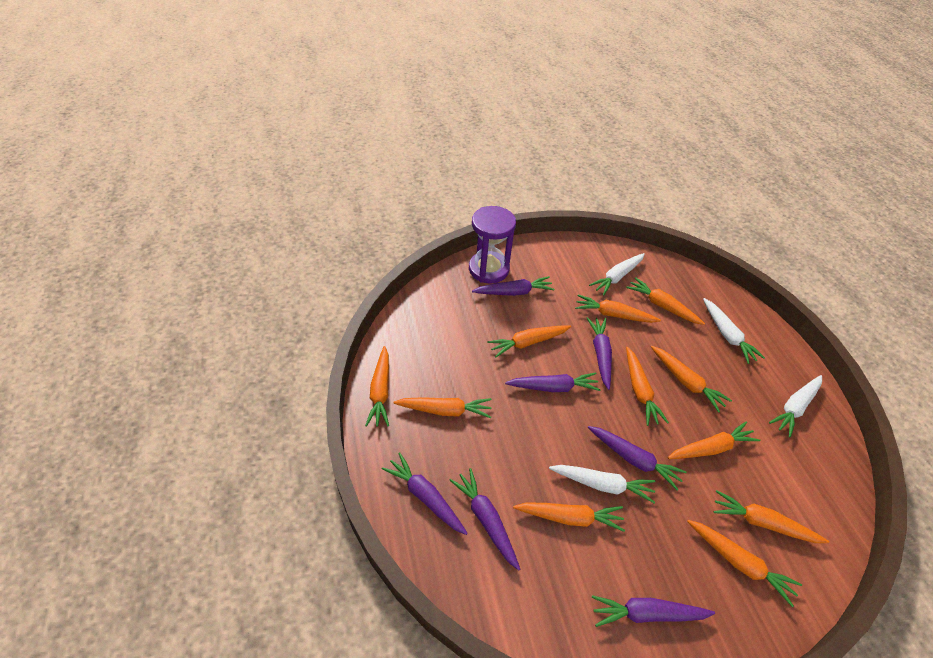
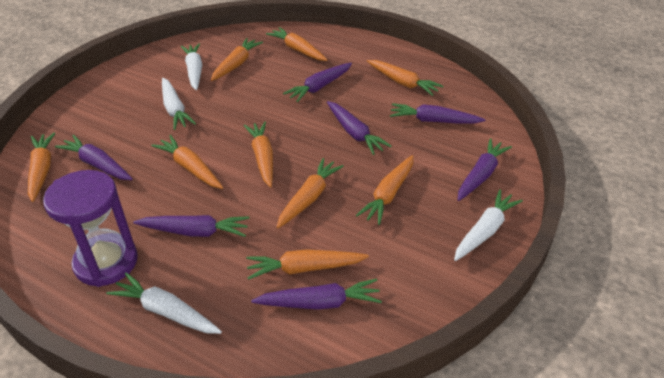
orange carrot: [365,346,389,427] [394,397,492,418] [487,325,571,357] [513,502,625,532] [575,295,661,323] [626,277,705,325] [626,347,669,426] [651,346,732,413] [668,422,761,459] [687,520,802,607] [714,490,829,543] = 11 -> [28,133,55,202] [151,135,223,189] [211,38,263,81] [243,121,273,188] [246,249,369,280] [266,27,327,61] [276,158,344,228] [356,155,414,225] [367,60,443,96] = 9

